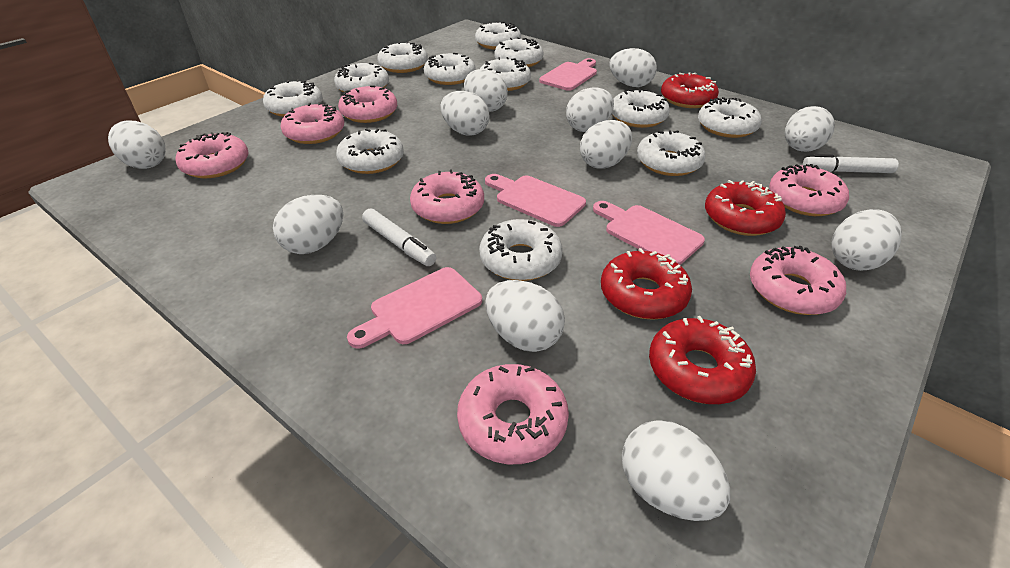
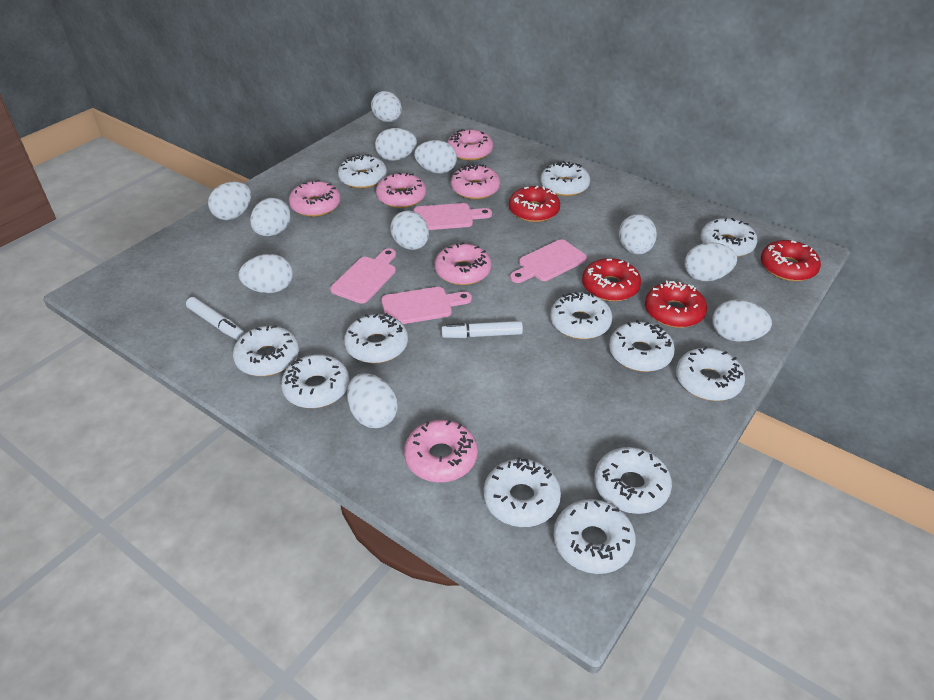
pink donut: [175,132,248,178] [280,102,344,144] [338,85,397,123] [410,169,484,224] [457,364,569,464] [750,246,846,315] [769,164,849,216] = 7 -> [289,180,341,217] [376,172,426,208] [404,420,478,482] [435,242,491,285] [447,129,493,161] [451,164,500,199] = 6

